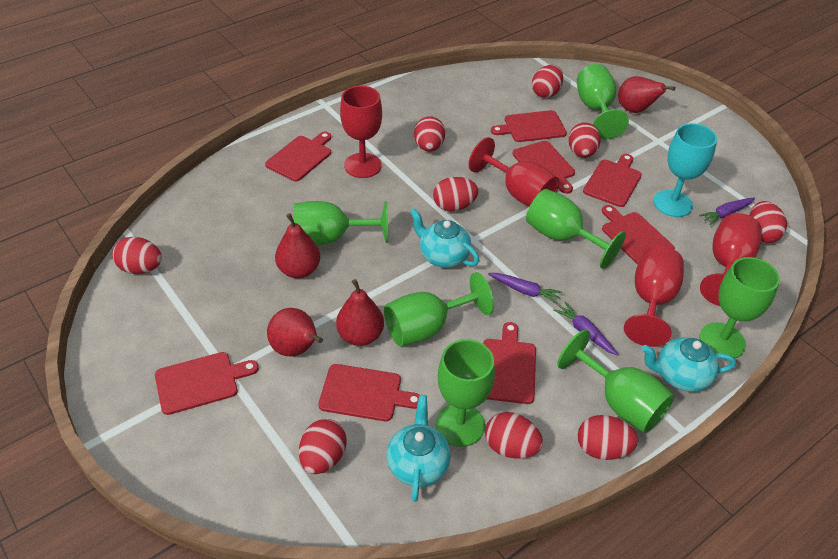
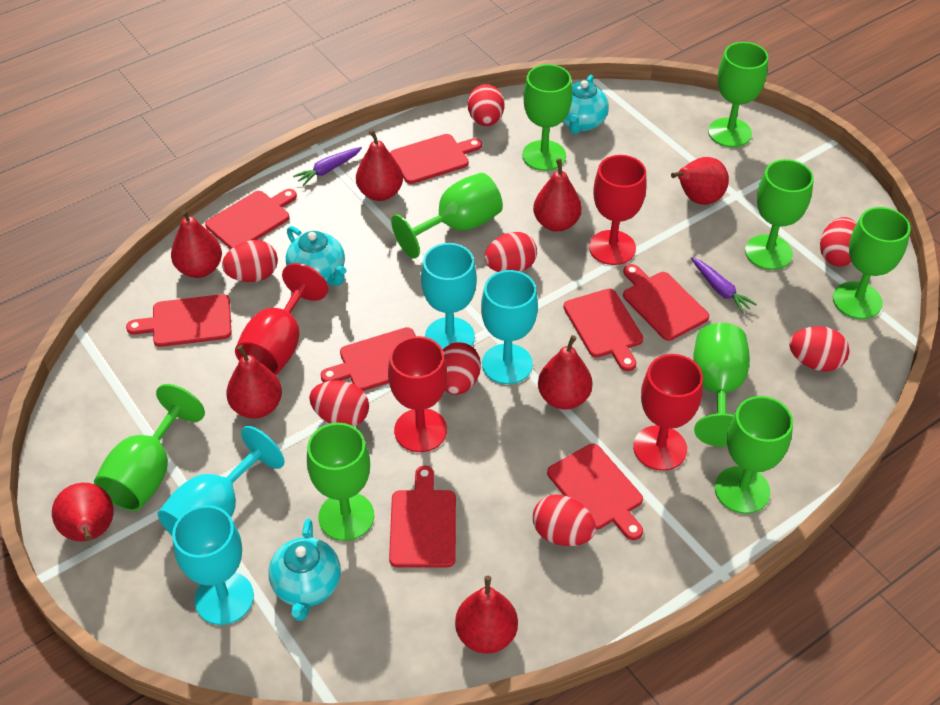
green goblet: [293,201,388,245] [384,272,494,347] [435,339,495,447] [526,189,626,269] [557,329,674,433] [577,64,629,139] [699,257,780,359] = 7 -> [94,384,205,511] [307,423,374,541] [391,173,503,259] [522,64,572,171] [693,323,750,447] [708,42,768,147] [715,396,793,514] [745,159,814,270] [833,207,911,319] = 9
purple carrot: [488,273,562,304] [553,301,618,355] [699,197,755,225] = 3 -> [293,147,362,186] [691,258,757,314] = 2
red egg: [112,237,162,274] [299,419,347,474] [414,116,445,152] [433,177,478,211] [485,412,543,459] [532,65,563,98] [568,122,601,158] [578,415,638,460] [749,201,787,243] = 9 -> [222,240,278,282] [309,380,369,426] [443,342,481,395] [468,84,504,126] [484,232,537,272] [533,494,596,546] [789,326,849,372] [820,217,857,267] = 8
red pear: [267,308,323,357] [275,213,320,279] [336,279,384,346] [618,76,675,113] = 4 -> [52,483,113,541] [171,209,222,278] [226,345,282,419] [356,130,403,201] [455,576,518,654] [533,158,582,232] [538,335,593,410] [671,157,729,205] = 8
turquoise goblet: [654,123,717,217] = 1 -> [158,426,285,536] [172,505,254,625] [421,243,477,349] [481,270,538,384] = 4

